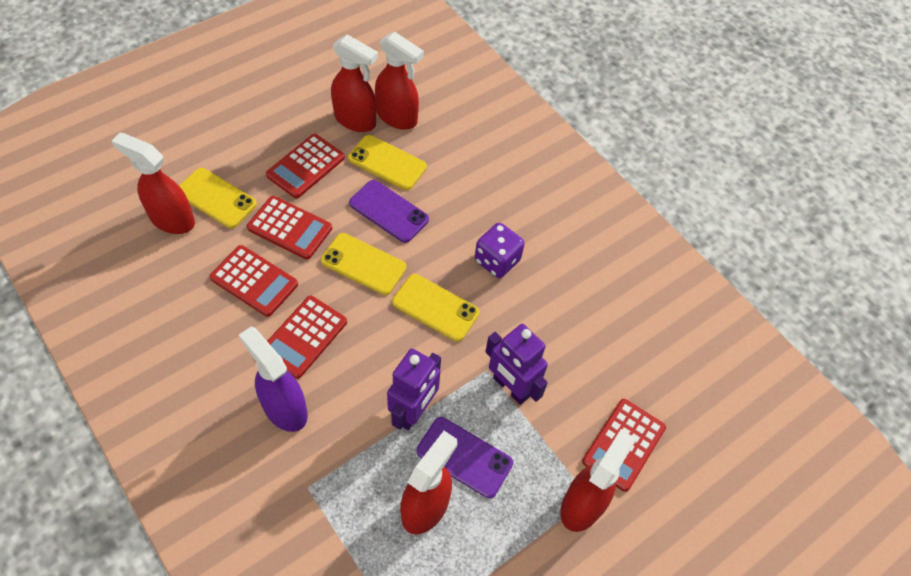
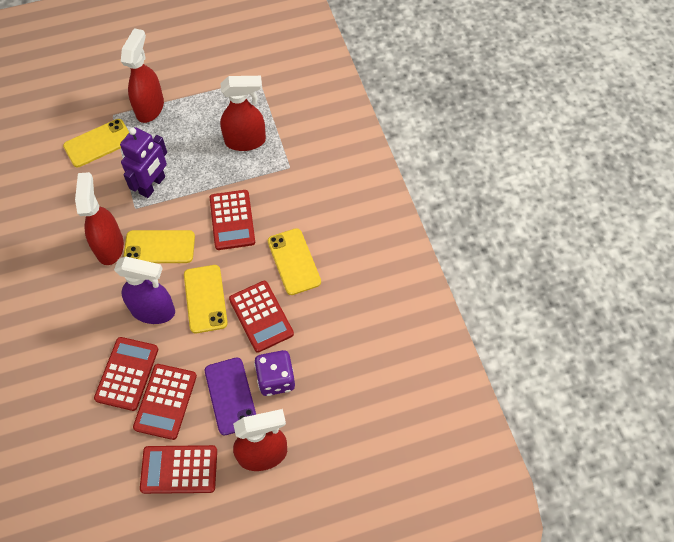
purple phone: [349,180,429,243] [417,417,513,498] = 2 -> [205,357,256,435] = 1
purple robot: [387,349,441,430] [485,324,548,405] = 2 -> [120,127,167,198] = 1
red spray bottle: [111,133,195,234] [331,34,378,132] [375,32,424,130] [400,431,458,535] [560,429,635,532] = 5 -> [75,172,124,265] [121,28,164,123] [220,76,266,151] [233,409,287,471] = 4

